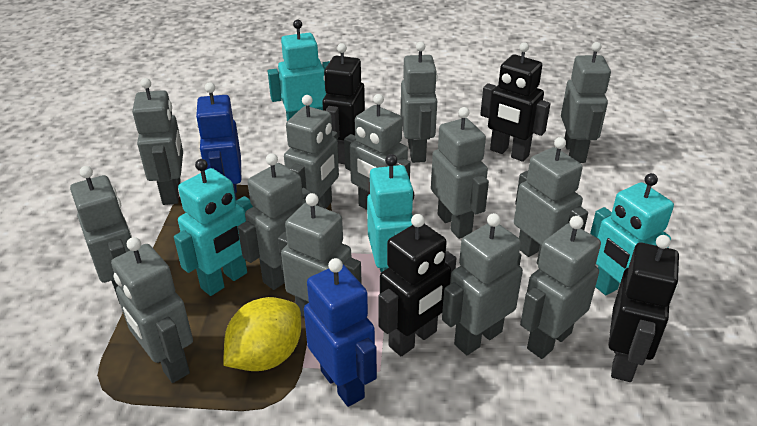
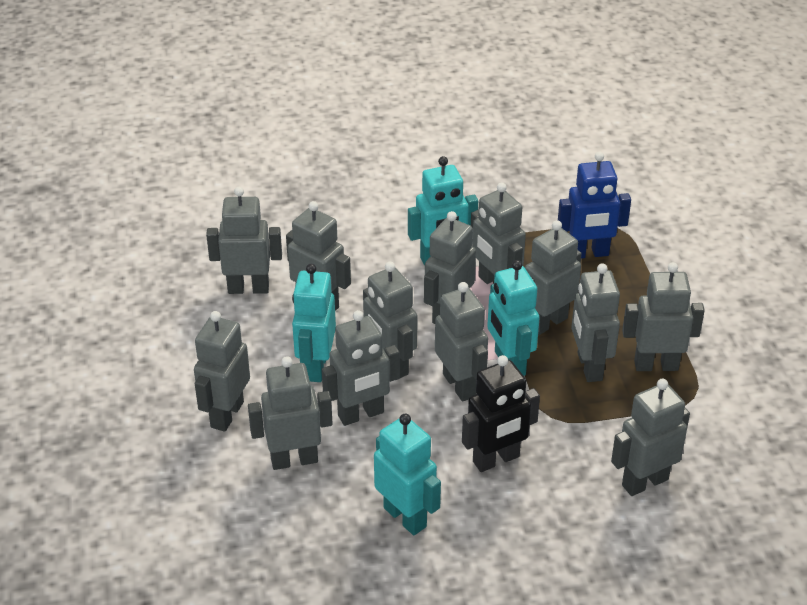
black robot: [322,43,365,164] [378,214,456,356] [480,42,551,162] [608,235,679,382] = 4 -> [462,355,540,472] = 1
blue robot: [195,82,241,200] [304,258,377,407] = 2 -> [558,152,631,259] = 1
yellow lemon: [223,297,301,371] = 1 -> none = 0

